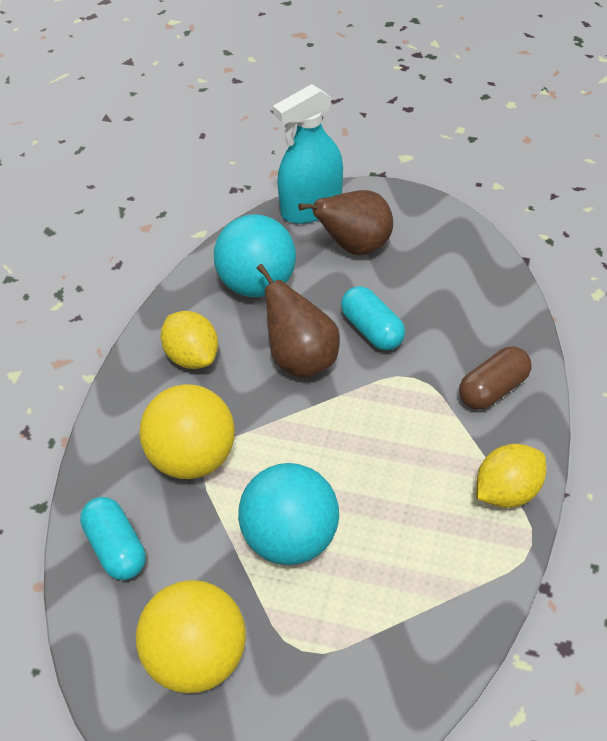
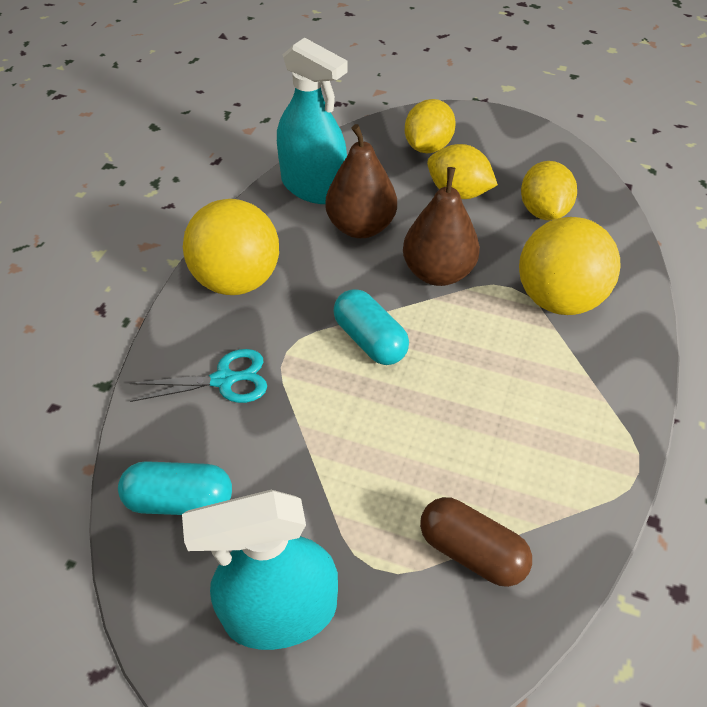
turquoise ball: [214,214,296,297] [238,463,339,565] = 2 -> none = 0
turquoise scissors: none = 0 -> [130,349,267,403] = 1
turquoise spray bottle: [273,84,343,224] = 1 -> [182,490,338,650] [277,38,348,204] = 2
yellow lemon: [160,311,218,369] [476,444,546,508] = 2 -> [405,99,456,153] [427,144,498,199] [521,161,577,221] = 3

